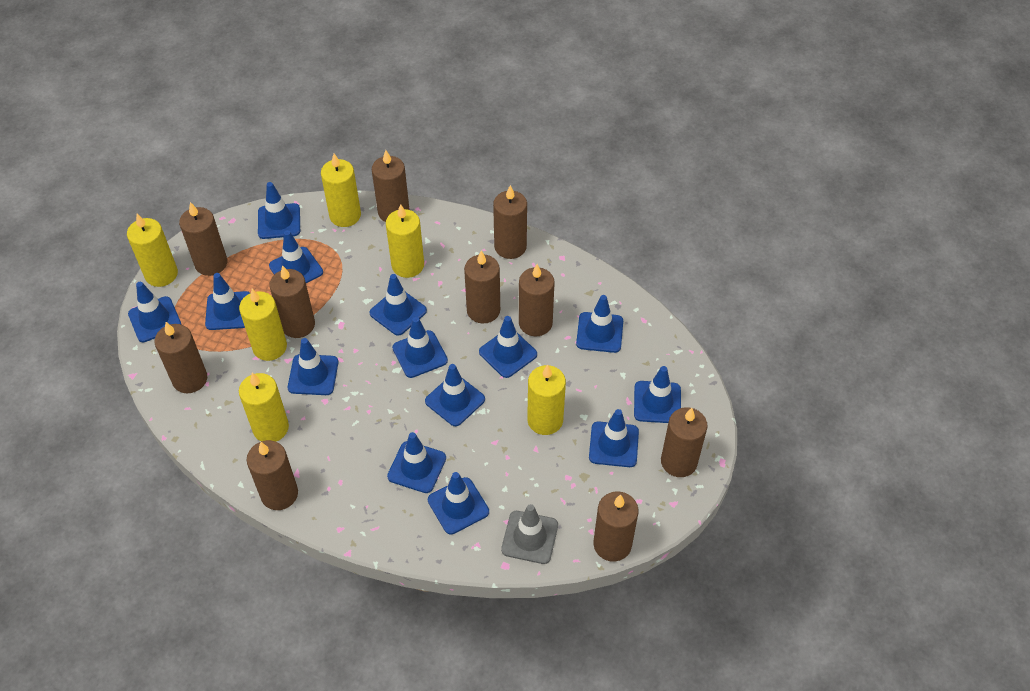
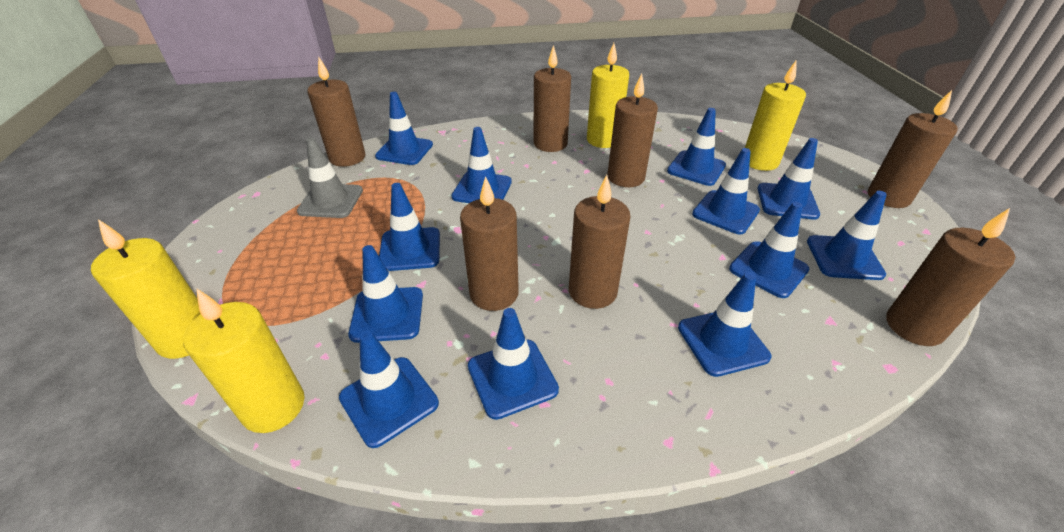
blue traffic cone: [128,282,181,342] [205,273,250,330] [258,182,300,239] [269,230,323,283] [288,338,338,395] [369,274,427,336] [387,432,446,493] [392,317,448,378] [425,364,485,426] [428,472,489,535] [479,316,537,378] [576,295,623,353] [589,409,639,467] [634,366,681,423] = 14 -> [339,331,439,448] [348,245,423,343] [375,92,433,165] [379,183,440,271] [451,127,512,203] [468,308,559,420] [667,108,726,186] [678,272,772,377] [692,148,760,234] [729,202,809,298] [757,138,820,219] [807,191,887,280] = 12
brown candle: [155,322,207,393] [179,202,227,276] [247,440,298,510] [269,265,315,338] [372,150,410,222] [464,250,500,324] [493,185,527,259] [519,264,555,336] [594,491,638,562] [661,407,708,477] = 10 -> [307,58,365,167] [460,176,519,311] [534,45,571,152] [569,175,631,309] [607,73,658,187] [868,90,958,208] [886,208,1015,346] = 7
yellow candle: [127,214,178,287] [239,289,287,361] [239,373,289,441] [321,154,361,227] [386,204,424,278] [527,364,566,435] = 6 -> [91,219,200,359] [183,289,305,433] [587,43,629,148] [745,61,806,171] = 4

